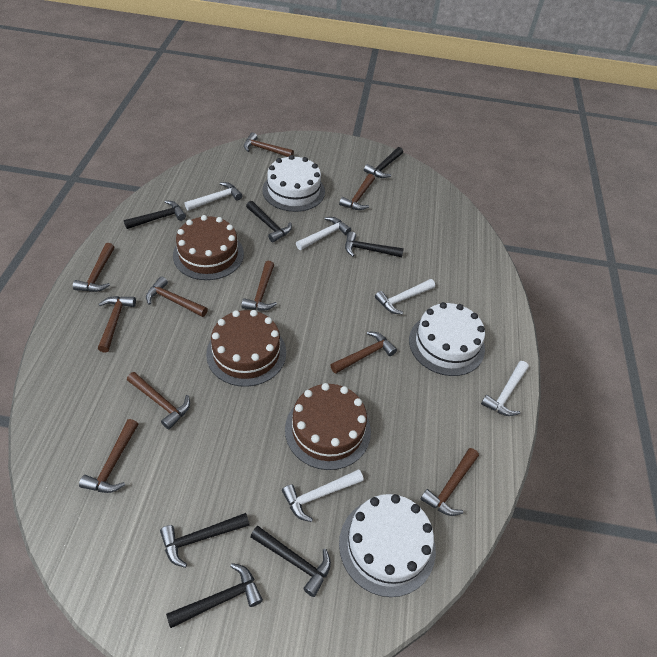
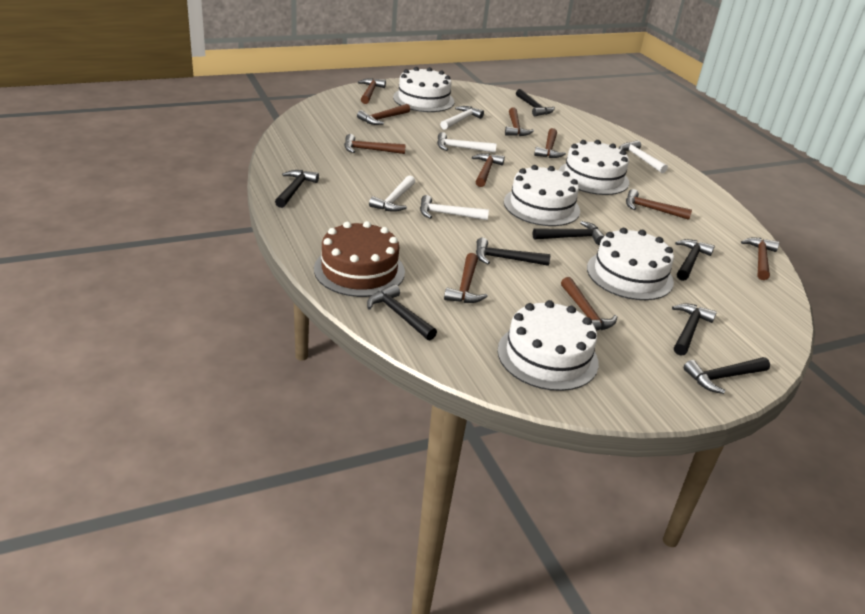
black hammer: [124,200,186,229] [160,513,249,568] [166,563,263,628] [246,201,292,242] [250,526,331,597] [345,231,404,257] [364,147,403,178] = 7 -> [275,170,319,208] [367,284,437,340] [476,237,550,266] [516,89,555,116] [532,221,604,245] [672,303,717,356] [675,239,715,281] [684,357,770,394] = 8
brown cake: [173,215,244,280] [206,310,286,387] [285,383,371,470] = 3 -> [314,221,405,297] = 1
white cake: [262,155,325,212] [339,494,436,597] [409,302,485,376] = 3 -> [393,67,455,112] [498,300,599,391] [504,165,580,226] [559,140,629,195] [587,228,674,300] = 5

